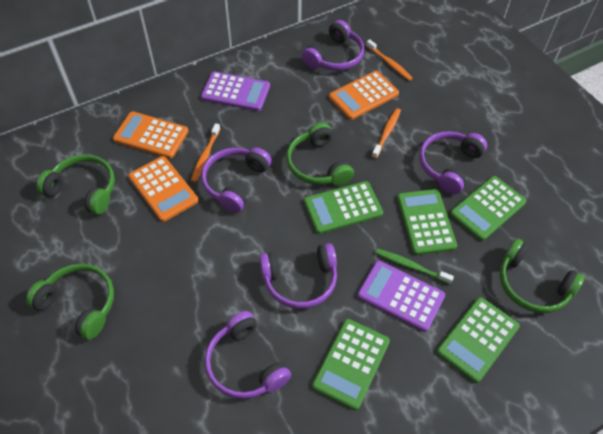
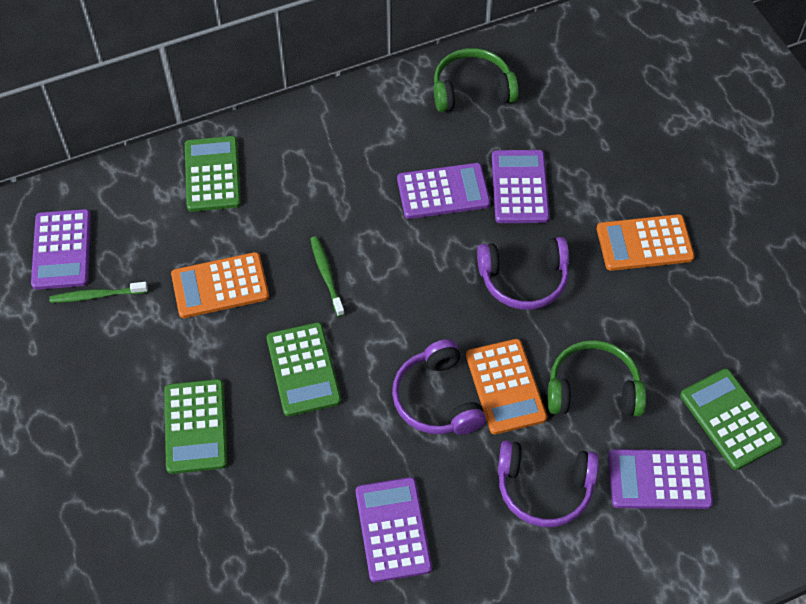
green calculator: [304,181,383,234] [312,319,390,410] [397,189,457,255] [437,297,520,383] [450,176,526,241] = 5 -> [164,379,227,474] [185,136,241,212] [266,322,341,417] [680,369,783,470] = 4
green headphones: [26,264,114,340] [36,155,115,215] [286,122,354,186] [500,239,585,313] = 4 -> [434,48,518,112] [548,340,646,416] = 2
green toothbrush: [375,248,454,284] = 1 -> [49,282,148,303] [310,236,345,317] = 2
orange toothbrush: [191,123,220,182] [366,39,413,81] [372,108,401,159] = 3 -> none = 0
purple calculator: [201,71,270,111] [357,261,445,332] = 2 -> [31,209,91,290] [356,477,432,582] [397,163,490,219] [492,150,550,223] [608,449,713,509] = 5
purple headphones: [201,147,272,213] [205,311,291,399] [259,243,337,309] [302,20,364,71] [419,131,487,194] = 5 -> [392,339,486,435] [477,237,569,310] [498,440,599,527] = 3

